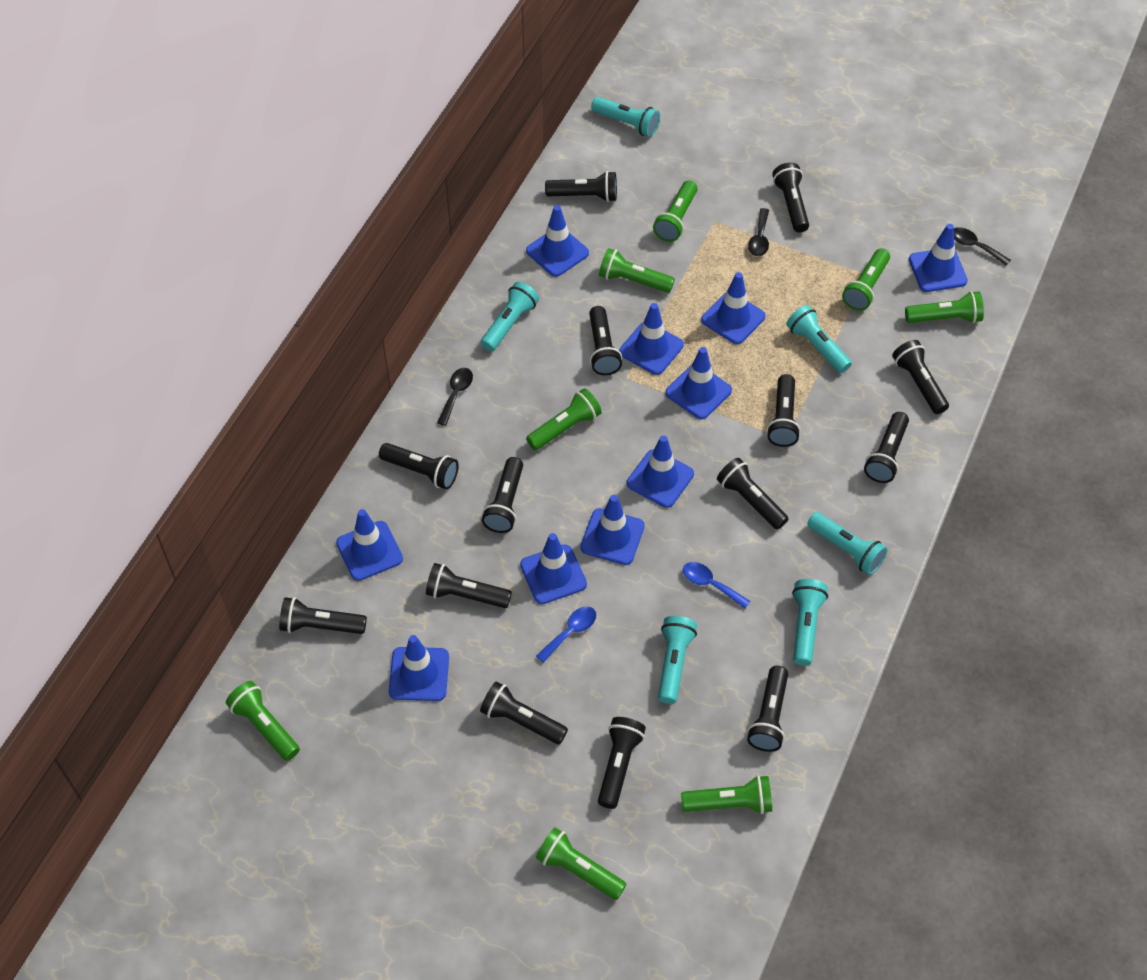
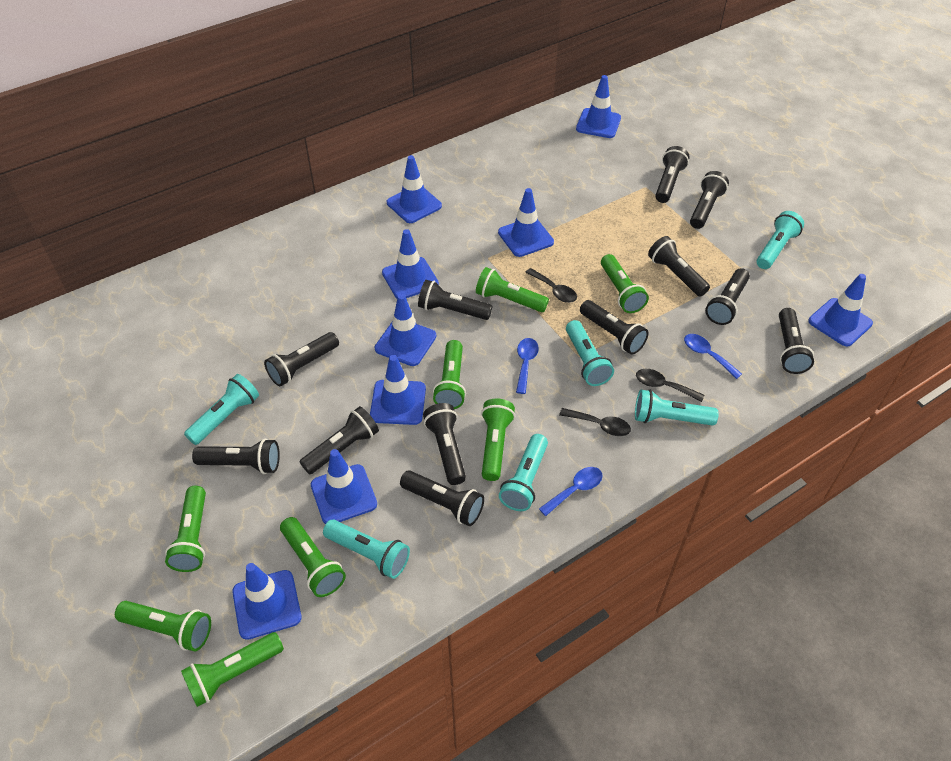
black flashlight: [279,597,367,634] [379,443,459,489] [426,563,512,608] [480,681,568,744] [482,457,523,533] [545,171,617,202] [589,306,622,375] [598,717,646,809] [717,458,788,530] [747,666,788,752] [767,374,801,447] [772,163,809,233] [864,412,909,483] [892,340,949,414] = 14 -> [192,439,280,474] [264,332,339,386] [300,406,379,474] [400,470,484,526] [418,280,492,320] [423,403,466,485] [580,300,649,355] [648,236,710,297] [655,146,690,203] [690,171,729,229] [705,268,750,325] [779,308,814,374] = 12
blue spoon: [536,606,596,663] [683,562,750,609] = 2 -> [516,338,539,394] [539,467,603,516] [684,334,742,379] = 3
blue traffic cone: [336,509,403,581] [389,635,449,701] [520,533,587,604] [526,205,589,277] [580,495,645,565] [619,303,684,375] [627,435,694,508] [665,347,732,419] [701,272,766,344] [909,224,968,292] = 10 -> [232,563,301,640] [311,449,377,524] [370,355,426,425] [375,294,437,366] [382,229,439,298] [387,155,442,223] [498,188,554,257] [576,75,621,138] [808,274,873,346] = 9

